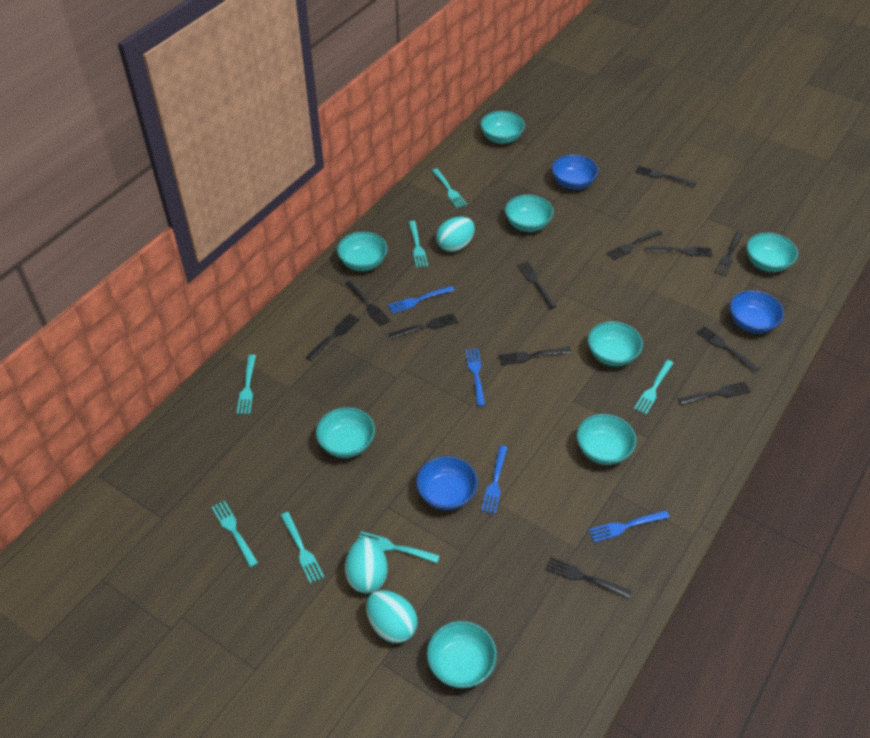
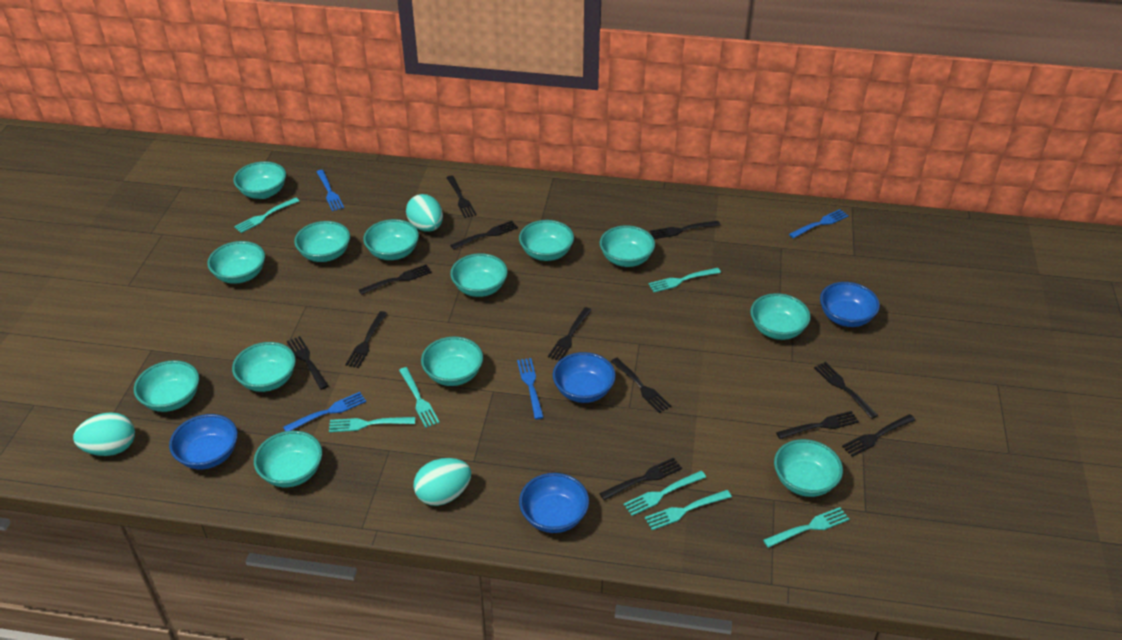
blue bowl: [416,456,478,510] [552,154,599,190] [730,290,784,334] = 3 -> [169,414,238,469] [519,473,589,533] [553,352,616,403] [820,282,880,327] = 4
turquoise bowl: [316,407,375,458] [337,232,388,271] [427,621,497,688] [480,111,525,144] [505,194,554,232] [577,414,637,465] [588,321,643,366] [746,233,798,272] = 8 -> [134,360,199,412] [207,241,265,284] [232,342,296,392] [233,161,286,199] [254,431,322,487] [294,221,350,262] [363,219,419,260] [421,337,483,386] [450,253,508,297] [519,220,574,261] [600,225,655,267] [750,293,811,340] [774,439,843,497] = 13

